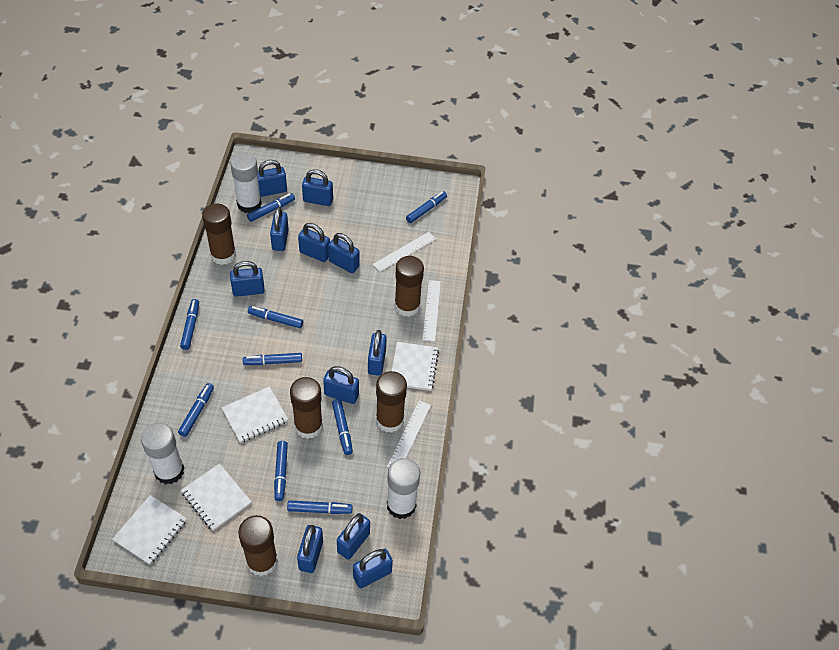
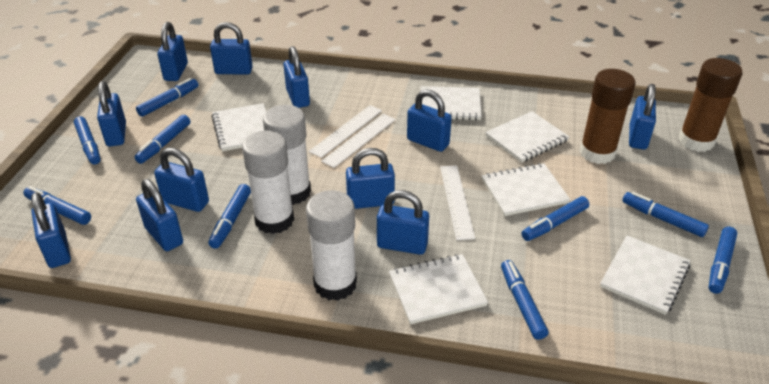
brown glue stick: [202,203,236,265] [238,515,278,576] [290,377,323,439] [376,371,407,433] [394,256,424,317] = 5 -> [579,69,636,164] [678,58,742,152] = 2
white notebook: [112,495,187,565] [181,463,252,531] [222,386,288,443] [392,342,439,391] = 4 -> [212,103,266,151] [389,254,488,325] [421,86,482,120] [482,163,570,216] [486,111,569,163] [600,236,691,315] = 6

